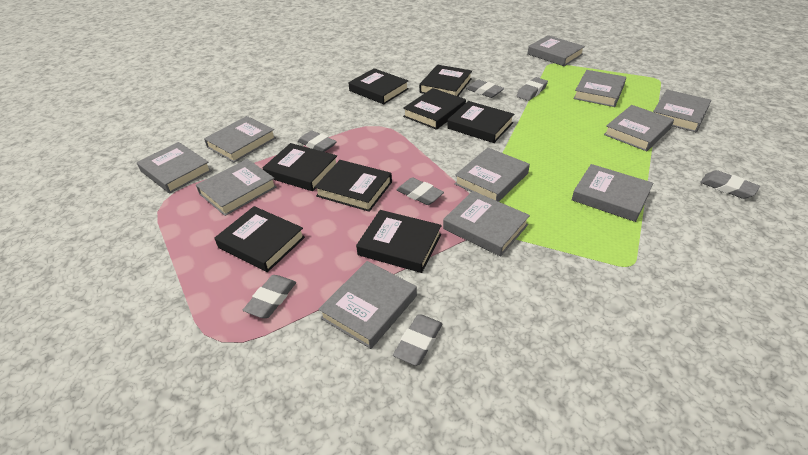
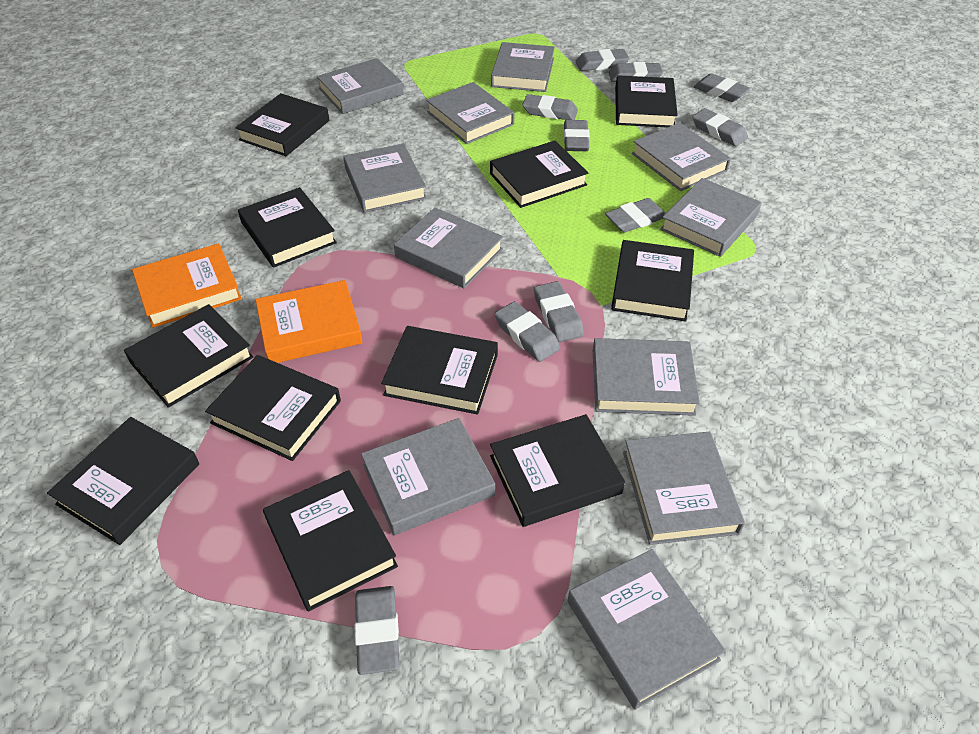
black book: [214,206,305,272] [263,143,337,191] [314,160,392,212] [348,68,409,104] [356,210,442,273] [403,88,466,130] [419,65,472,96] [447,101,514,143] = 8 -> [47,417,199,545] [124,304,254,408] [205,355,341,461] [235,93,329,156] [238,187,337,268] [263,470,398,611] [381,326,498,414] [490,141,588,208] [490,414,625,527] [611,240,694,322] [615,75,678,128] = 11
grey eraser: [243,275,296,318] [298,130,337,152] [393,314,443,366] [397,177,444,205] [466,80,504,98] [516,77,548,101] [700,170,760,199] = 7 -> [354,586,399,675] [495,301,560,362] [522,94,578,120] [534,281,584,342] [564,120,590,151] [576,49,629,71] [605,198,666,233] [609,62,663,82] [693,73,750,102] [693,108,748,146] = 10
orange book: none = 0 -> [132,243,242,328] [255,280,363,363] = 2

